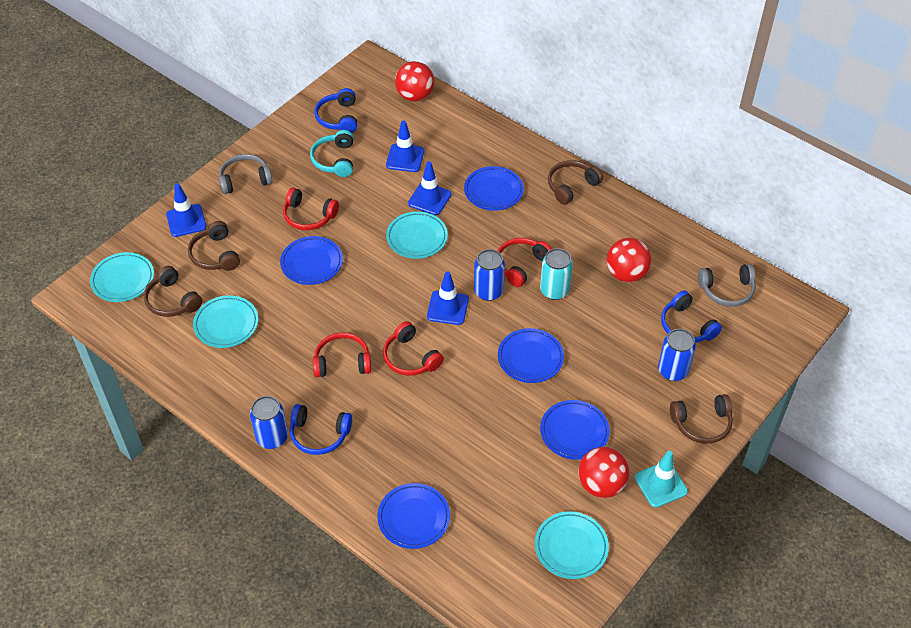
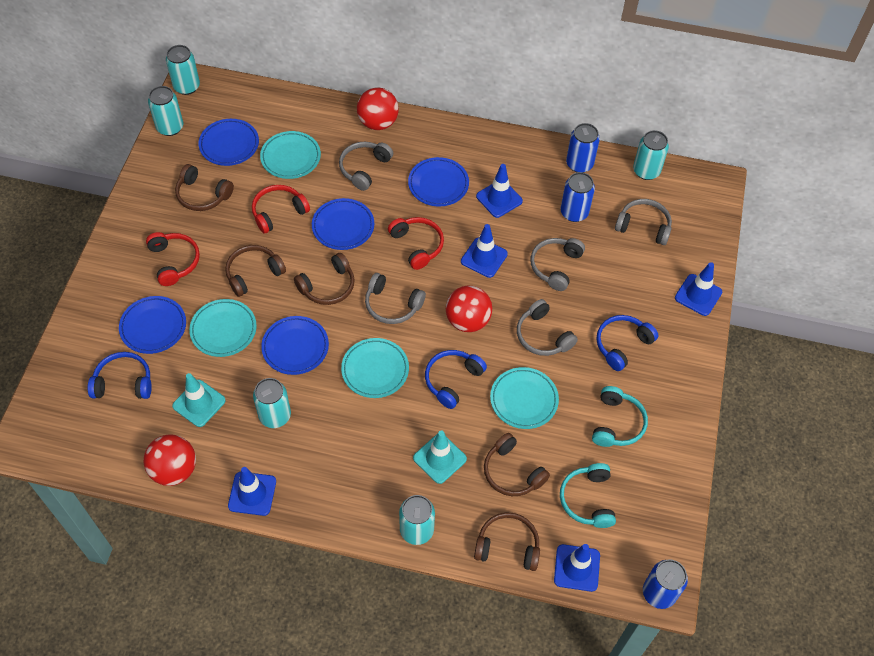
blue traffic cone: [166,183,207,237] [386,120,424,172] [408,161,452,215] [427,271,469,325] = 4 -> [228,467,276,516] [461,224,508,278] [476,164,523,218] [554,544,600,592] [675,262,722,316] = 5
brown headphones: [144,266,202,317] [188,221,240,271] [548,160,603,205] [670,394,733,444] = 4 -> [175,164,234,211] [225,245,286,297] [294,253,355,305] [474,512,540,571] [484,433,550,496] = 5
grey headphones: [219,154,272,194] [698,264,756,307] = 2 -> [339,142,393,191] [365,273,426,324] [517,299,578,356] [531,238,585,291] [615,199,672,245] = 5
red headphones: [283,187,339,230] [313,332,371,377] [383,321,444,376] [498,238,552,287] = 4 -> [146,232,200,286] [252,185,310,233] [388,217,444,270] = 3
turquoise can: [540,248,573,300] = 1 -> [148,86,183,136] [166,45,200,95] [253,378,291,428] [399,495,435,545] [633,130,669,180] = 5
turquoise headphones: [310,130,353,177] = 1 -> [560,463,616,528] [592,386,648,447] = 2
turquoise traffic cone: [635,451,688,508] = 1 -> [172,373,226,427] [413,430,467,484] = 2

